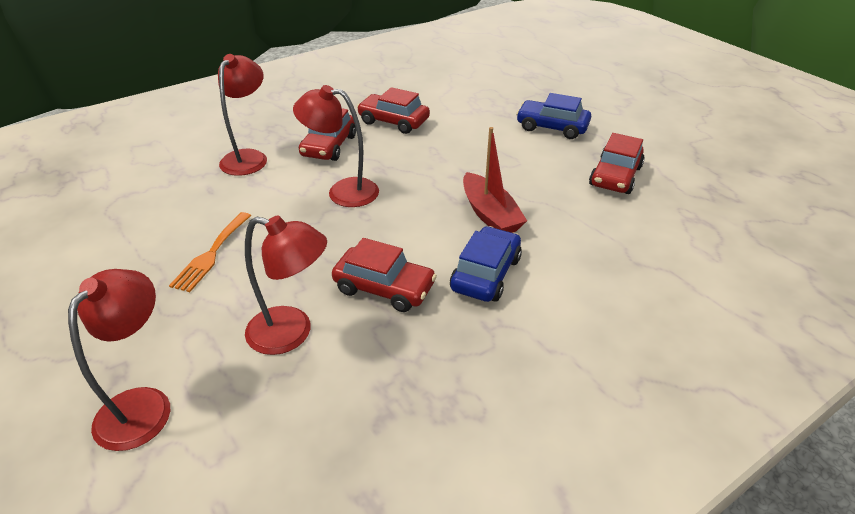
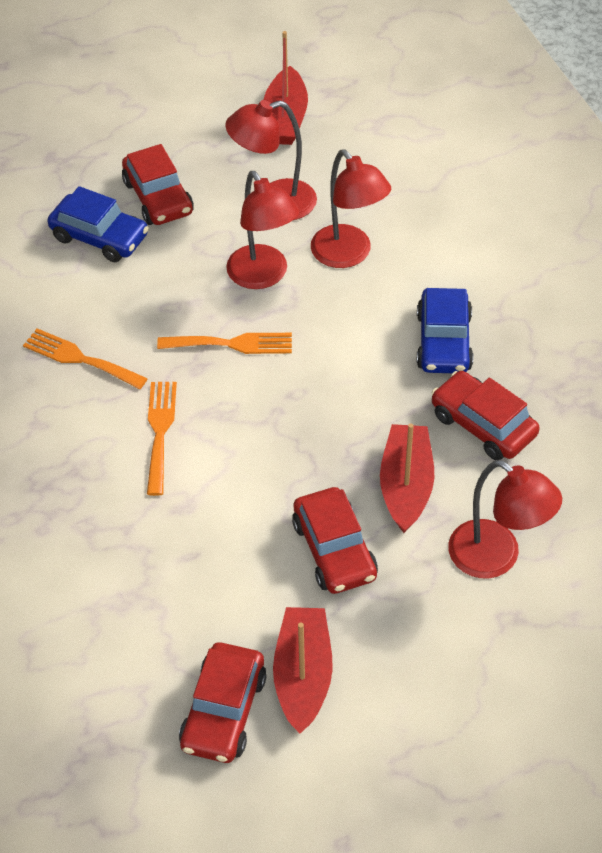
orange fork: [169,212,251,292] = 1 -> [23,329,148,389] [147,382,177,496] [157,333,292,354] = 3
red boat: [463,127,527,233] = 1 -> [264,31,308,145] [273,607,333,734] [380,423,434,533] = 3

